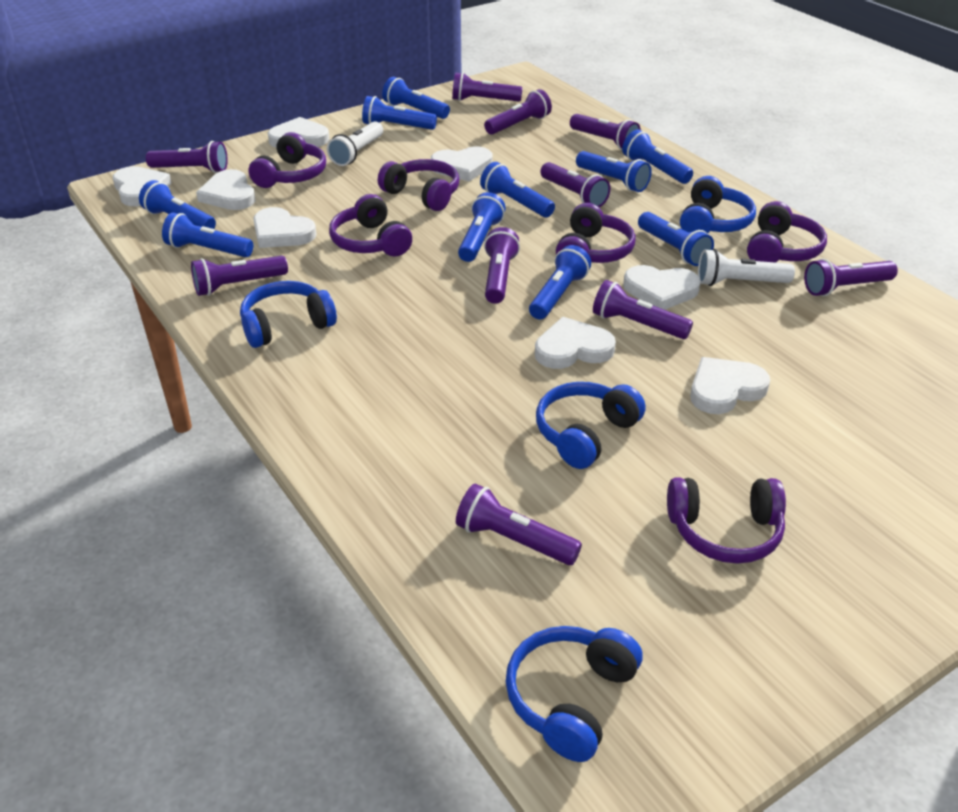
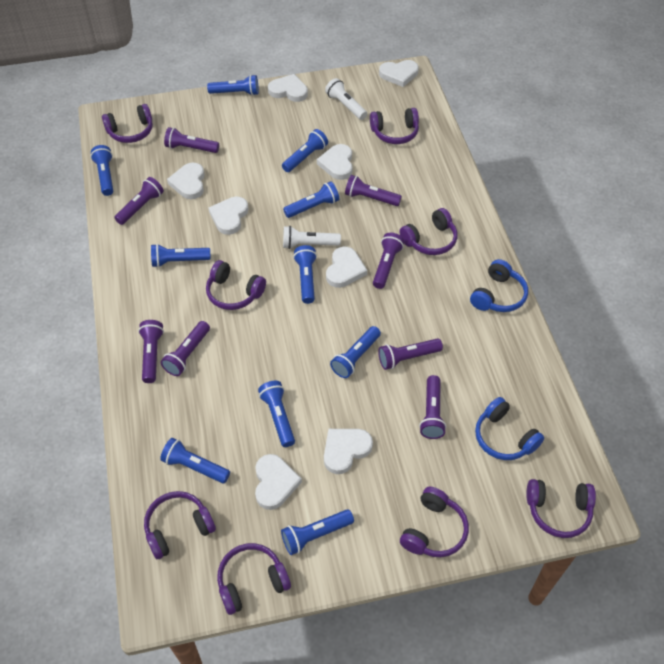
blue headphones: [240,281,337,348] [506,626,643,762] [536,382,646,469] [680,176,756,234] = 4 -> [470,259,528,312] [475,397,544,460] = 2
purple flashlight: [146,141,228,173] [191,256,288,296] [452,72,523,101] [456,484,582,565] [484,89,552,135] [484,227,520,304] [540,162,610,207] [570,114,641,150] [593,280,693,339] [804,259,898,296] = 10 -> [114,177,164,225] [138,320,164,383] [161,321,210,376] [164,127,219,153] [345,175,402,206] [373,233,404,289] [378,338,443,370] [419,375,446,439] = 8
purple headphones: [248,132,326,188] [329,194,412,256] [378,159,459,211] [556,203,636,263] [667,477,786,564] [747,201,827,263] = 6 -> [102,104,153,143] [144,491,216,559] [206,260,266,310] [217,543,291,615] [370,108,419,144] [399,208,457,255] [400,487,469,557] [526,479,596,538] = 8

